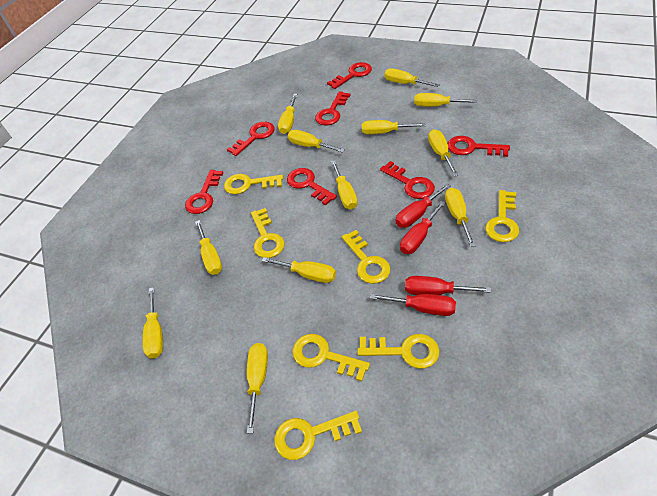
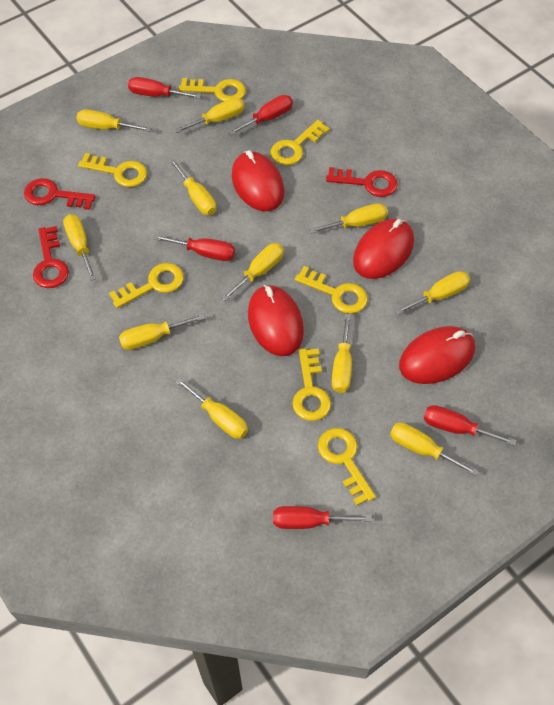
red key: [185,170,223,214] [227,122,274,156] [287,168,337,205] [315,91,351,125] [327,62,372,89] [380,161,435,199] [448,136,510,157] = 7 -> [24,178,96,210] [33,226,69,288] [326,167,398,197] = 3
red mouse: none = 0 -> [231,150,284,211] [248,285,304,356] [353,219,414,279] [399,326,475,384] = 4
red screwdriver: [370,294,456,316] [395,184,451,228] [400,201,446,254] [405,276,491,295] = 4 -> [128,77,201,99] [154,235,235,261] [228,95,293,135] [273,506,371,529] [424,405,516,446] = 5
yellow screwdriver: [143,287,163,359] [195,220,222,275] [247,343,268,434] [262,257,336,283] [278,94,297,134] [288,130,345,153] [331,160,358,209] [362,120,426,134] [384,68,440,87] [414,93,477,107] [428,129,459,177] [445,188,476,247] = 12 -> [63,214,96,281] [76,109,151,132] [119,314,205,350] [170,159,216,215] [174,98,244,133] [175,378,248,439] [221,243,284,301] [309,203,388,234] [332,314,352,393] [390,423,479,476] [395,271,470,315] = 11

